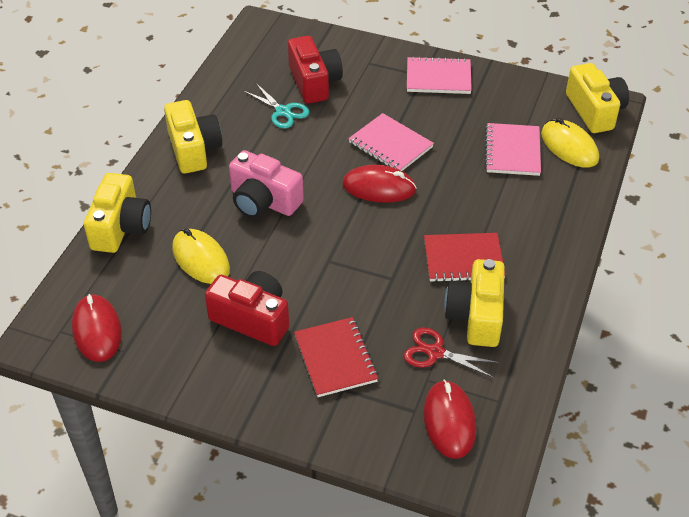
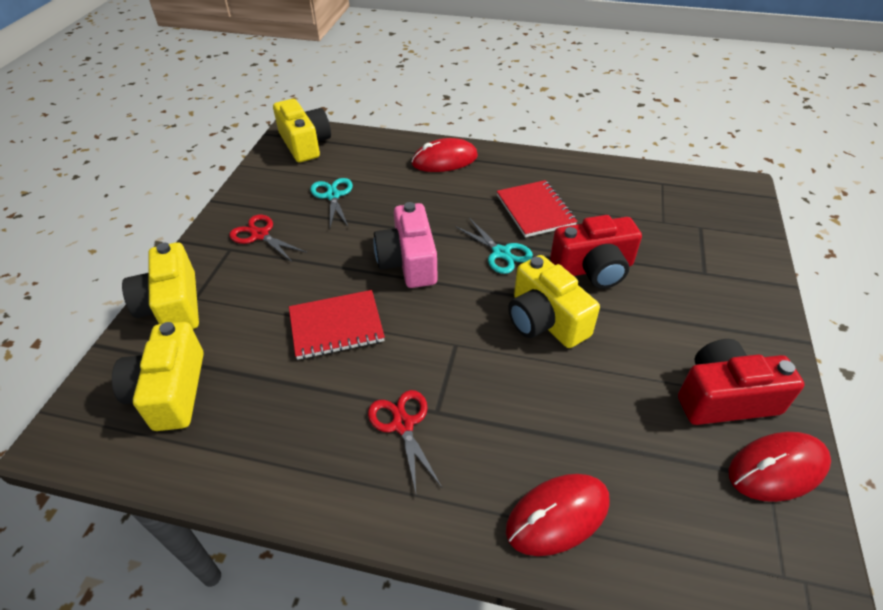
pink notebook: [348,113,434,171] [407,56,472,94] [485,123,541,176] = 3 -> none = 0
red scissors: [404,328,499,378] = 1 -> [229,215,307,262] [368,390,442,493] = 2
turquoise scissors: [244,83,310,128] = 1 -> [310,178,353,228] [455,218,533,274] = 2
yellow mouse: [172,228,230,284] [541,118,599,168] = 2 -> none = 0

